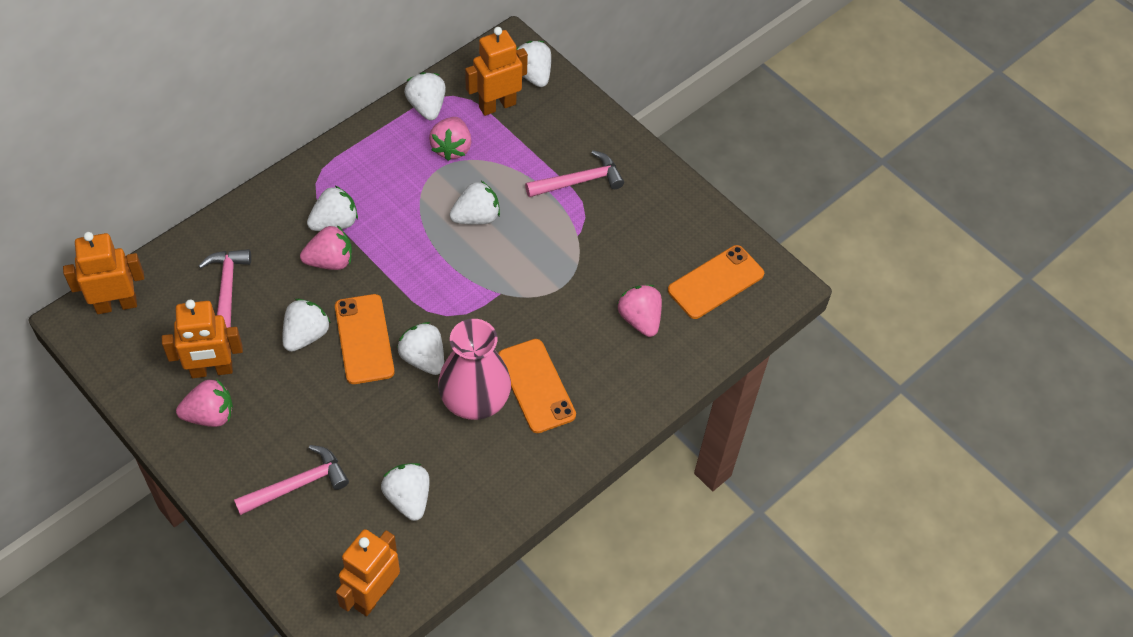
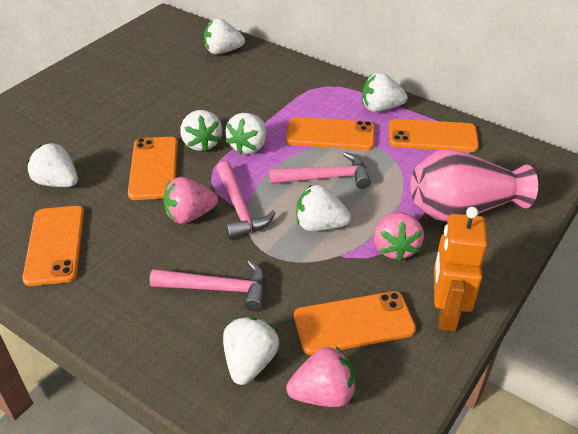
orange phone: [335,294,395,384] [498,339,576,433] [668,245,764,319] = 3 -> [22,206,84,286] [128,137,178,200] [286,117,375,150] [294,291,416,355] [389,119,479,152] = 5
orange robot: [63,232,144,314] [162,300,243,378] [336,529,400,616] [465,27,528,116] = 4 -> [434,207,487,331] = 1
pink strawberry: [176,379,233,427] [300,225,352,270] [429,117,472,161] [618,285,662,337] = 4 -> [164,177,218,224] [286,346,356,407] [374,211,424,262] = 3

